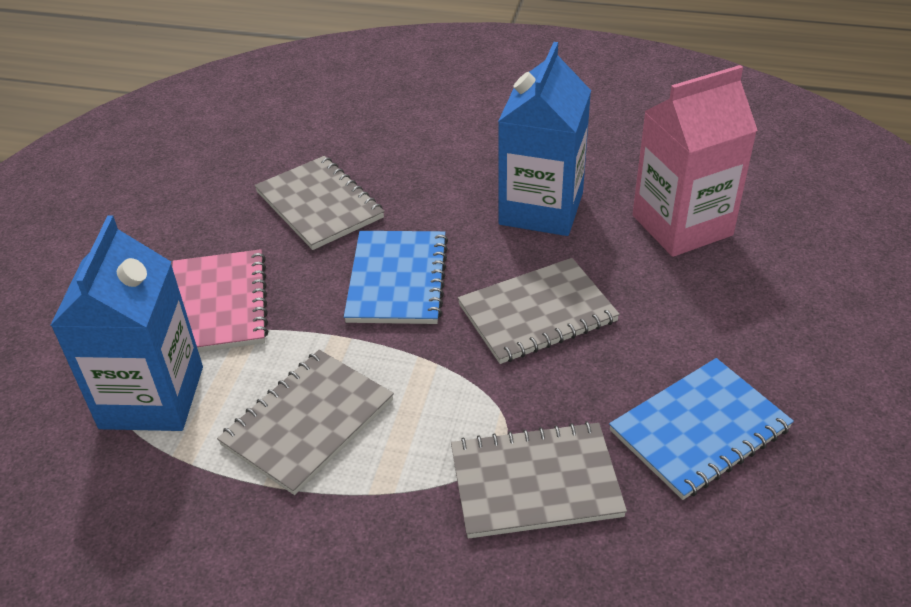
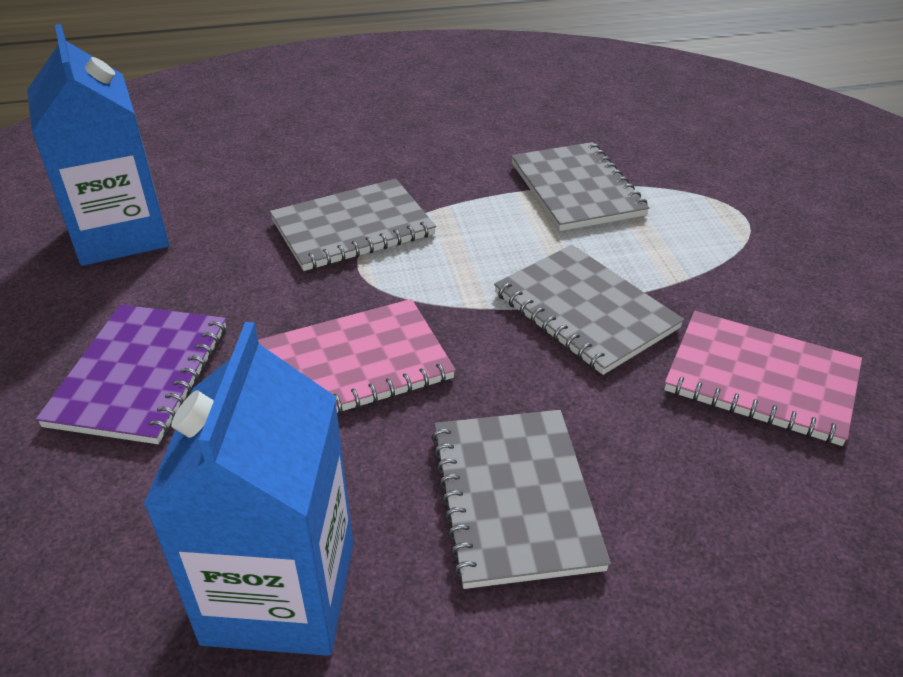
blue notebook: [344,231,448,324] [609,358,794,500] = 2 -> none = 0
pink carton: [632,65,758,257] = 1 -> none = 0
pink notebook: [172,249,268,352] = 1 -> [258,299,456,414] [664,311,862,446] = 2
purple notebook: none = 0 -> [36,304,226,444] = 1

